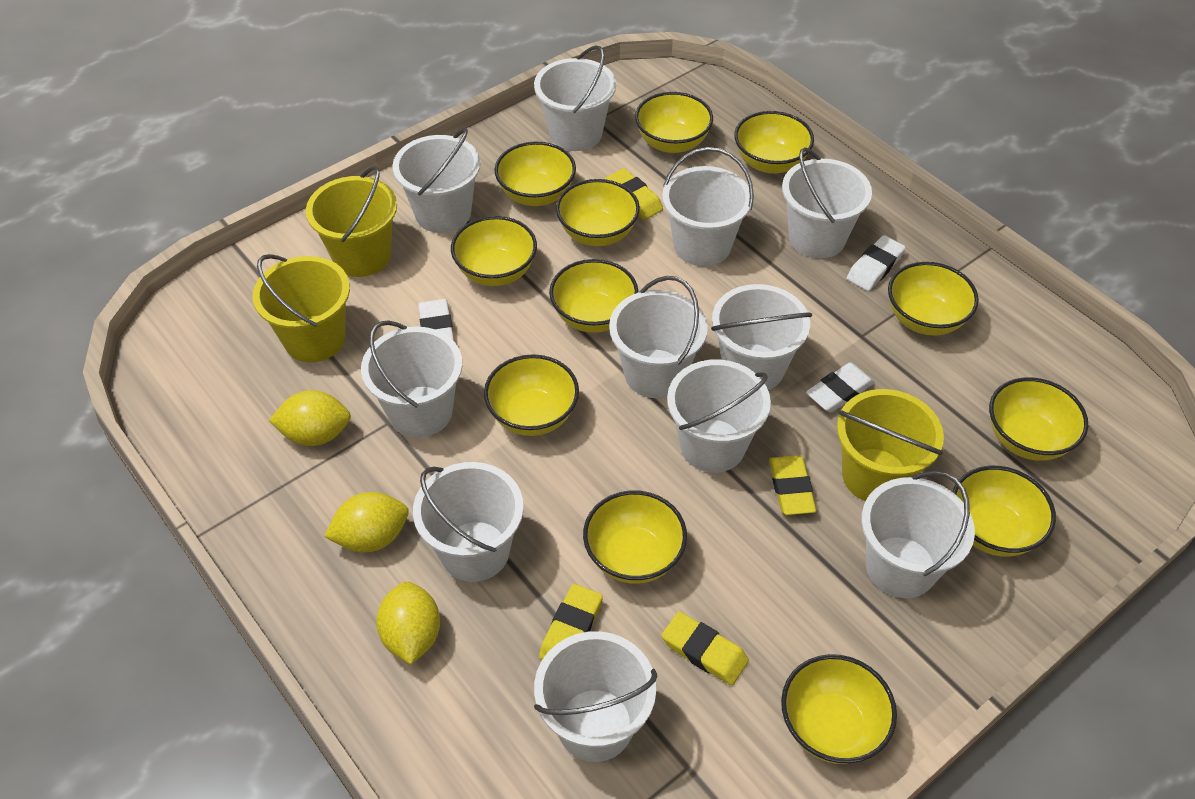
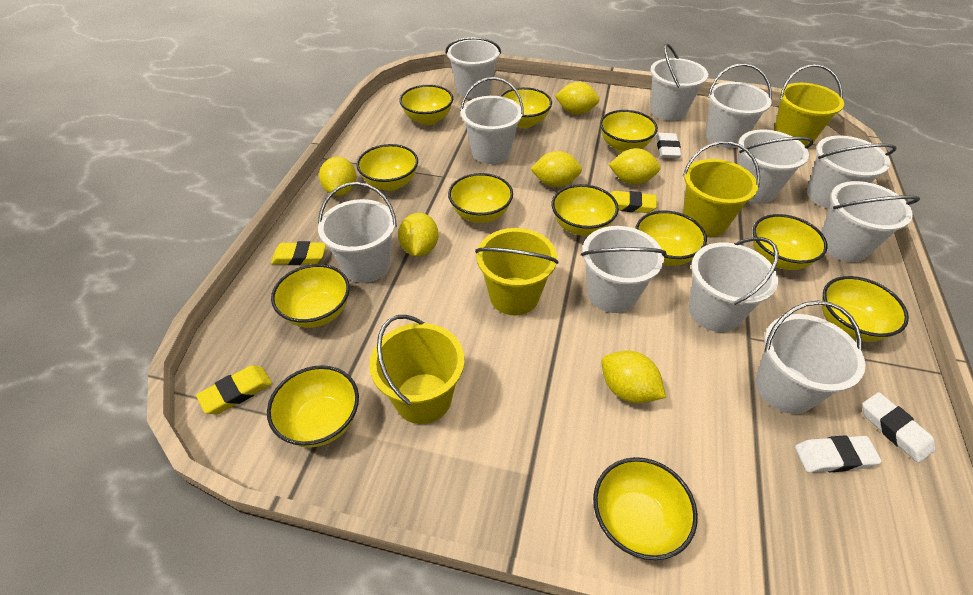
yellow bucket: [253,254,350,362] [306,166,397,277] [837,389,944,501] = 3 -> [369,315,464,424] [475,228,559,316] [683,141,760,237] [774,64,844,146] = 4
yellow eraser: [539,584,603,660] [605,168,663,220] [662,611,749,686] [769,455,816,515] = 4 -> [196,365,272,414] [271,241,326,265] [610,191,657,213] = 3
yellow lemon: [269,390,351,446] [324,492,409,552] [376,581,440,665] = 3 -> [319,157,356,196] [398,213,438,257] [531,151,582,187] [555,82,599,114] [601,351,666,403] [609,148,661,185] = 6

